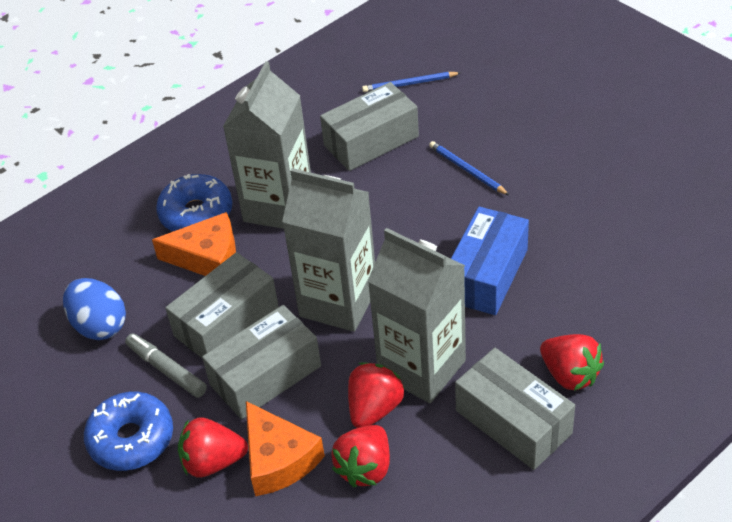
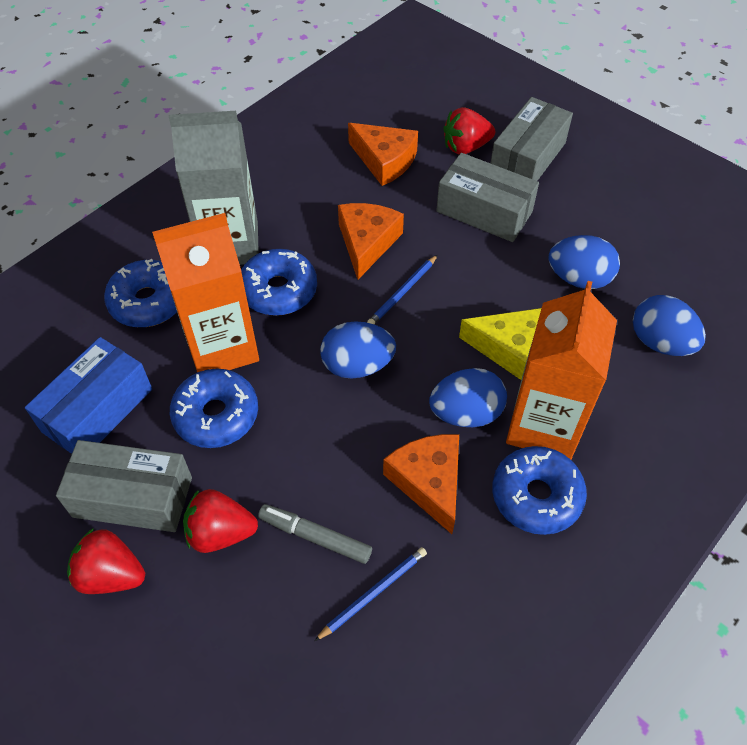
blue donut: [84,392,173,471] [156,174,233,231] = 2 -> [104,259,177,327] [170,369,258,448] [241,249,317,316] [492,446,587,535] = 4
blue egg: [63,278,126,340] = 1 -> [320,321,396,379] [429,368,507,427] [548,235,620,289] [633,295,706,356] = 4
grey box: [165,252,279,358] [202,305,321,419] [320,82,419,171] [455,348,575,470] = 4 -> [56,440,192,532] [436,153,539,242] [490,97,573,181] = 3
grey carton: [223,61,311,229] [282,168,375,332] [368,228,466,403] = 3 -> [169,111,259,265] = 1
orange carton: none = 0 -> [152,213,259,373] [506,281,617,459] = 2
orange cheese: [152,212,236,276] [246,401,325,496] = 2 -> [338,203,404,279] [348,123,418,186] [383,434,459,534] = 3
red strawberry: [178,417,248,478] [331,425,390,487] [348,362,405,428] [540,334,604,391] = 4 -> [67,528,145,594] [183,489,258,553] [444,107,495,154] = 3
yellow cheese: none = 0 -> [459,308,541,380] = 1

